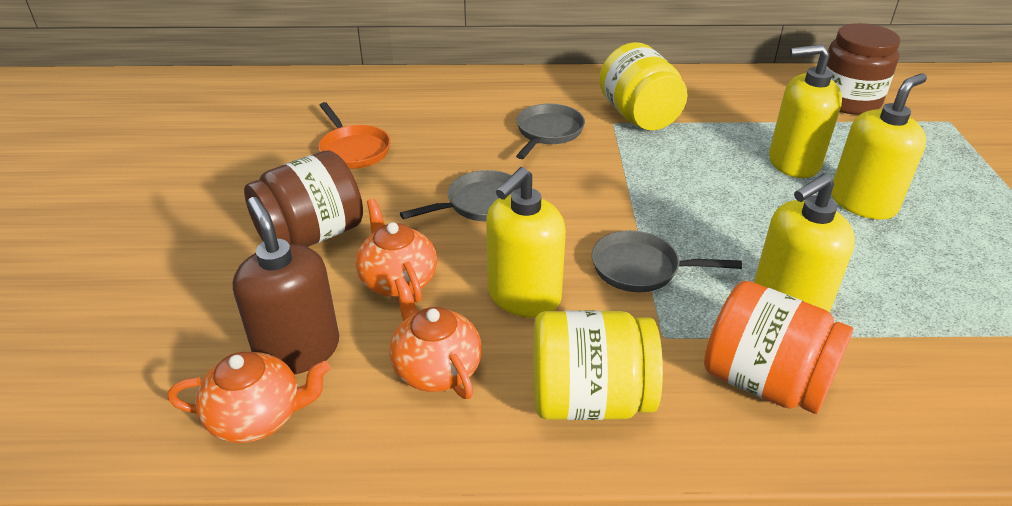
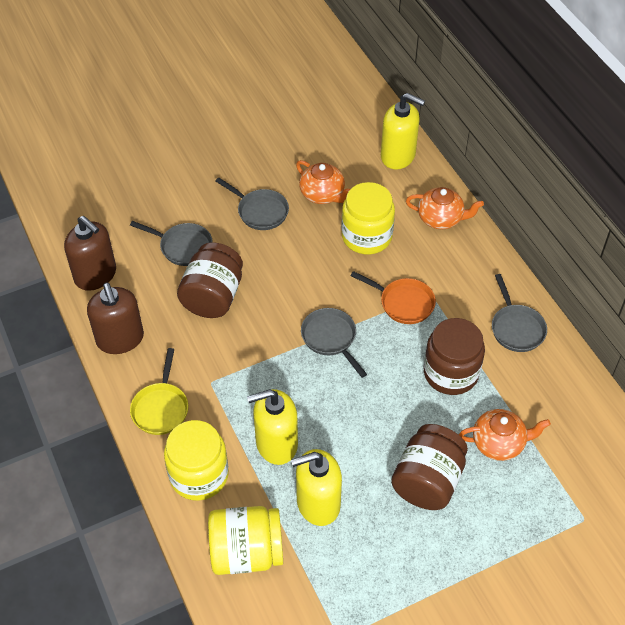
brown jar: [244,151,363,247] [826,23,901,115] = 2 -> [177,242,243,318] [391,424,468,510] [423,318,485,395] = 3
brown soap dispenser: [233,197,339,375] = 1 -> [64,216,116,291] [87,283,144,354] = 2
grey pan: [400,170,521,222] [516,104,585,159] [592,230,742,292] = 3 -> [130,221,213,266] [215,177,289,230] [301,308,367,378] [492,274,547,352] = 4
orange jar: [704,281,853,414] = 1 -> none = 0
yellow jar: [533,310,663,420] [599,42,687,130] = 2 -> [164,420,229,501] [208,506,283,575] [342,182,395,254] = 3
yellow pan: none = 0 -> [130,348,188,435] = 1
yellow soap dispenser: [486,167,566,317] [754,173,855,313] [769,44,842,178] [831,74,927,219] = 4 -> [247,389,298,465] [291,449,342,526] [381,93,425,169] = 3

